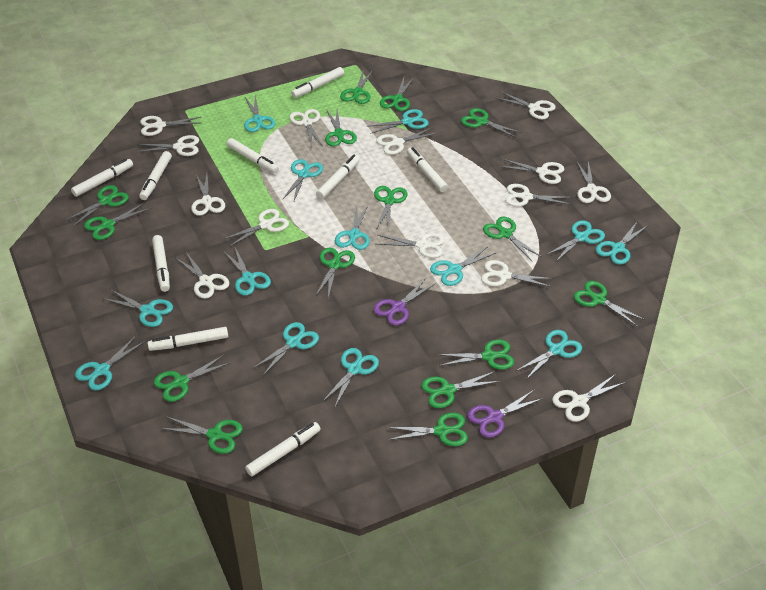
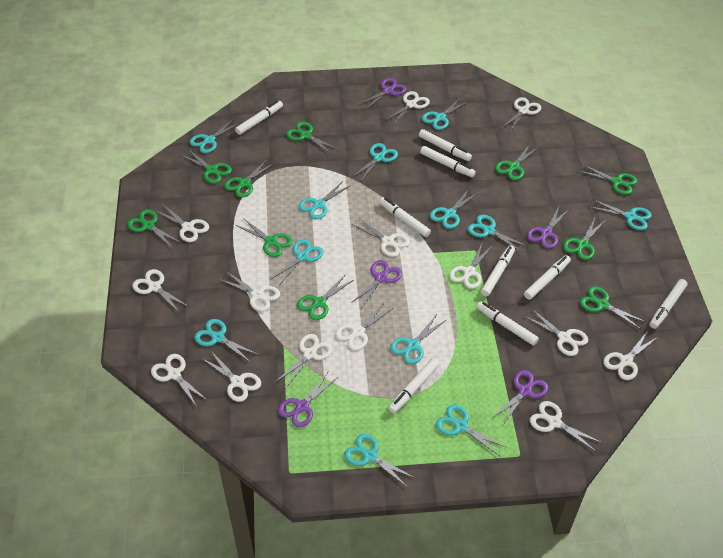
green scissors: [65,185,129,227] [84,202,151,240] [154,355,231,402] [161,416,243,454] [315,248,355,298] [325,109,357,146] [340,70,373,104] [374,186,408,232] [380,76,415,111] [386,413,468,446] [421,371,500,408] [437,339,514,370] [461,108,522,138] [483,217,542,261] [574,281,645,327] = 15 -> [127,210,182,248] [181,149,232,183] [224,160,275,198] [236,218,293,257] [286,122,338,154] [297,274,354,320] [495,144,539,180] [563,216,606,260] [578,164,637,195] [580,286,646,329] = 10
purple scissors: [373,278,436,325] [467,390,543,438] = 2 -> [278,372,338,428] [351,260,402,308] [358,78,406,109] [492,370,549,426] [527,207,568,249] = 5
turquoise scissors: [75,336,145,390] [104,289,173,327] [223,248,271,295] [244,95,276,132] [253,322,319,375] [282,159,323,203] [322,348,379,407] [335,204,370,250] [367,109,429,134] [430,247,496,286] [516,330,582,379] [546,220,605,261] [596,222,648,265] = 13 -> [190,119,240,153] [194,319,259,362] [270,239,324,284] [298,181,351,219] [344,434,415,487] [352,143,398,181] [390,316,446,364] [422,99,469,130] [430,189,478,229] [436,405,507,456] [468,215,528,252] [590,199,652,230] = 12

